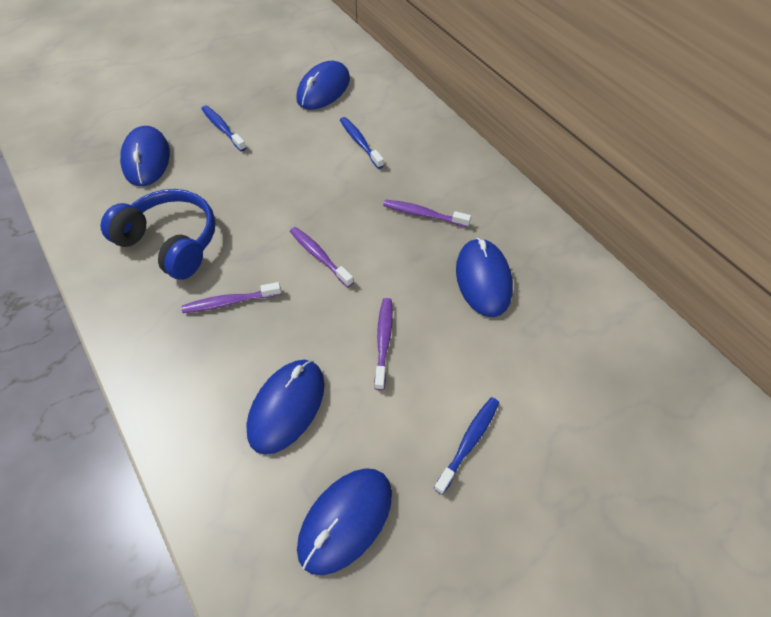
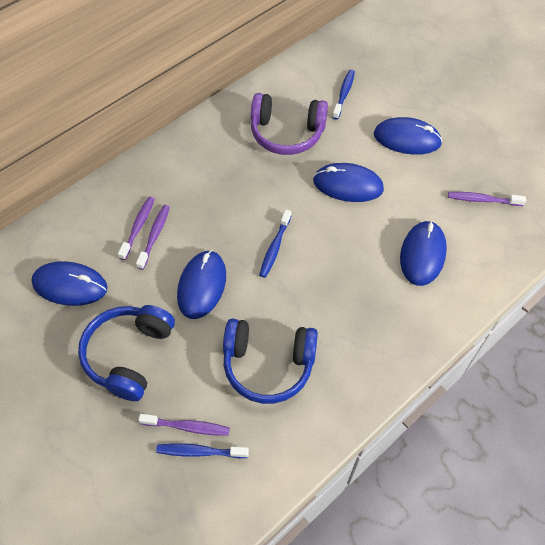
blue headphones: [100,189,216,280] = 1 -> [78,305,175,401] [223,319,318,404] = 2
purple headphones: none = 0 -> [251,93,328,155] = 1

